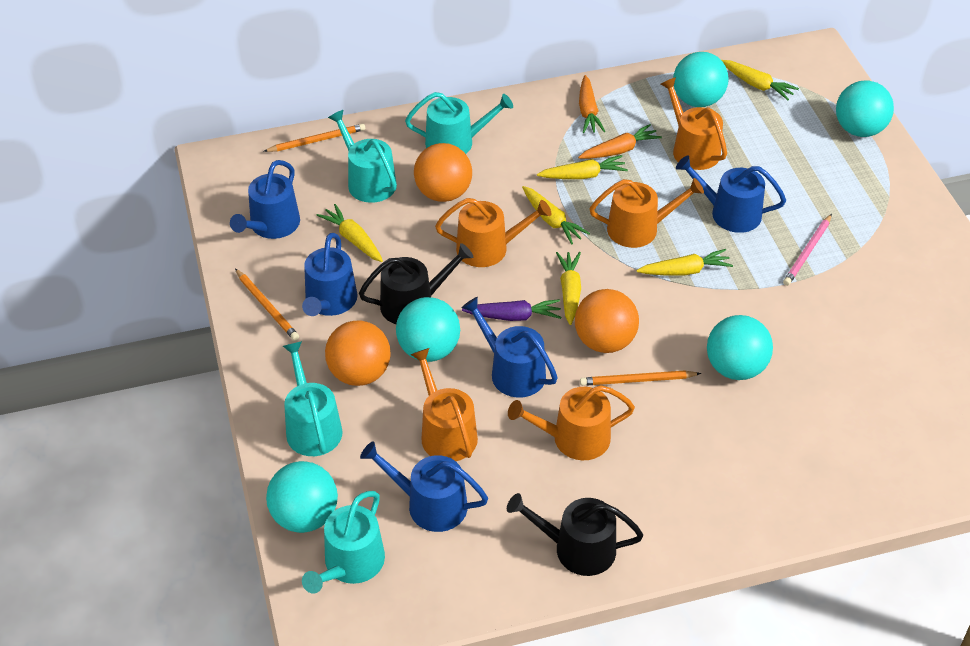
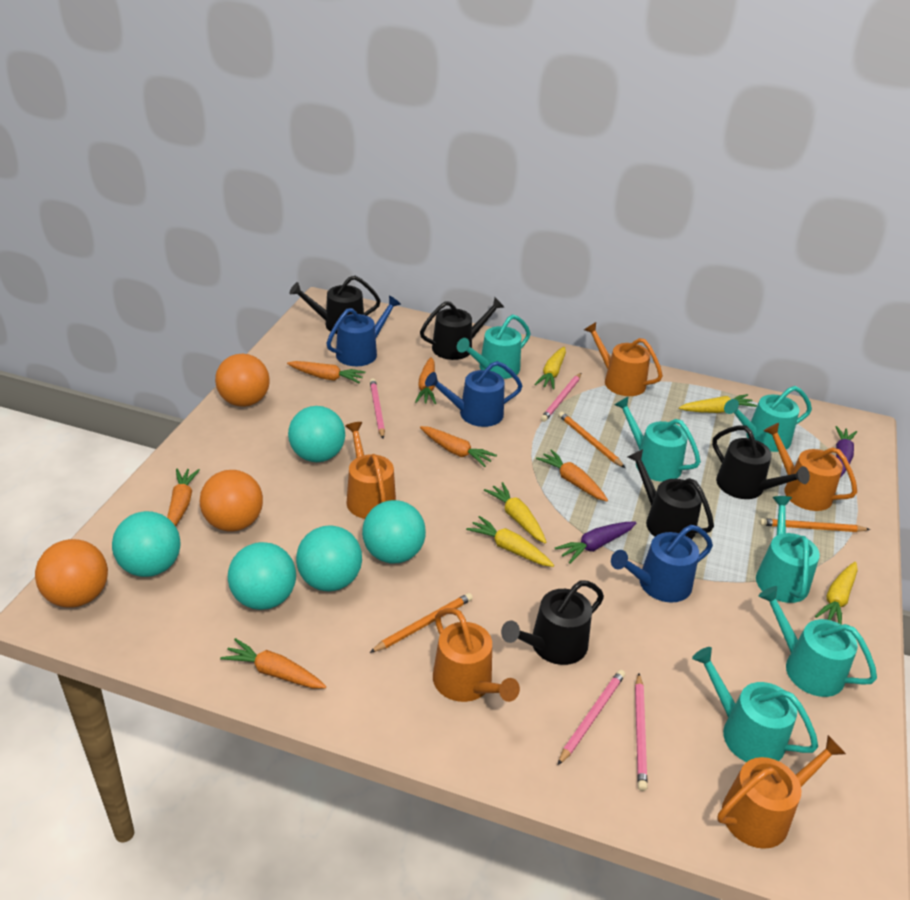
black watering can: [359,243,473,324] [507,493,643,576] = 2 -> [290,276,381,334] [420,297,504,360] [501,581,604,665] [628,449,714,539] [712,425,810,499] = 5
blue watering can: [230,160,300,239] [302,233,358,316] [360,441,488,532] [461,297,558,398] [676,155,786,233] = 5 -> [326,296,401,366] [425,361,523,427] [611,525,713,602] = 3
orange carrot: [578,124,662,159] [579,75,605,133] = 2 -> [167,469,200,526] [220,638,326,689] [287,361,365,383] [415,357,436,404] [420,426,497,467] [536,449,608,501] = 6
pink pencil: [783,214,832,286] = 1 -> [370,378,385,438] [541,373,581,422] [558,670,625,765] [635,673,648,791] = 4
purple carrot: [462,299,561,321] = 1 -> [555,522,637,564] [835,426,857,477] = 2
turquoise watering can: [283,341,343,456] [302,491,385,593] [328,110,397,203] [405,92,513,154] = 4 -> [457,314,531,379] [614,396,701,482] [692,647,818,762] [724,386,812,452] [756,496,820,603] [758,586,877,697] = 6
yellow carrot: [316,204,383,262] [522,186,590,245] [537,155,628,179] [556,252,581,325] [637,249,733,275] [722,60,799,100] = 6 -> [466,516,554,567] [484,482,546,543] [534,347,566,390] [679,394,757,413] [815,562,858,625] = 5

